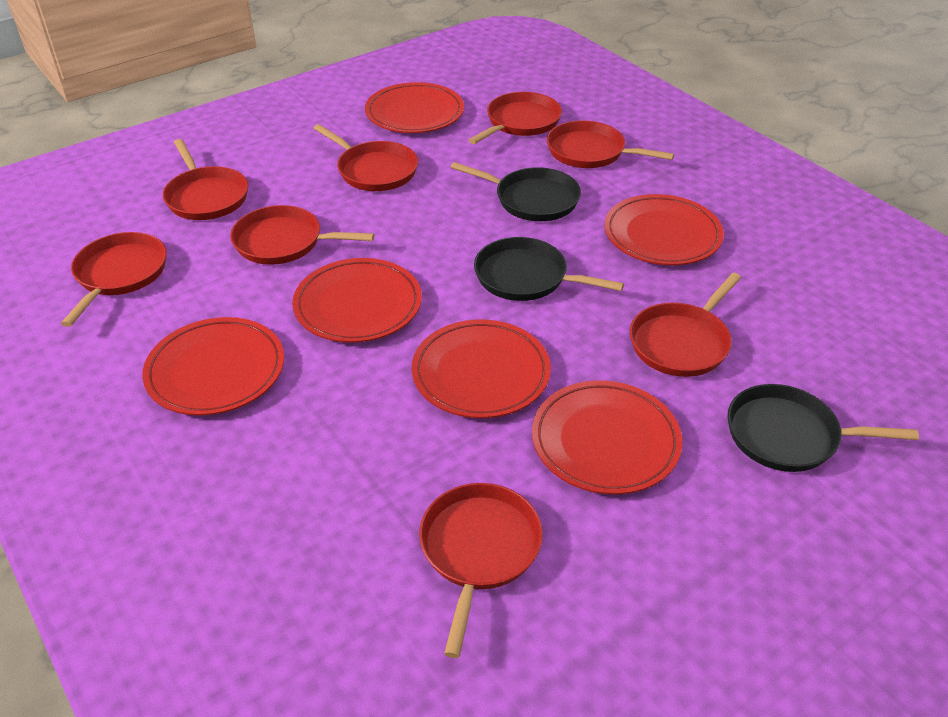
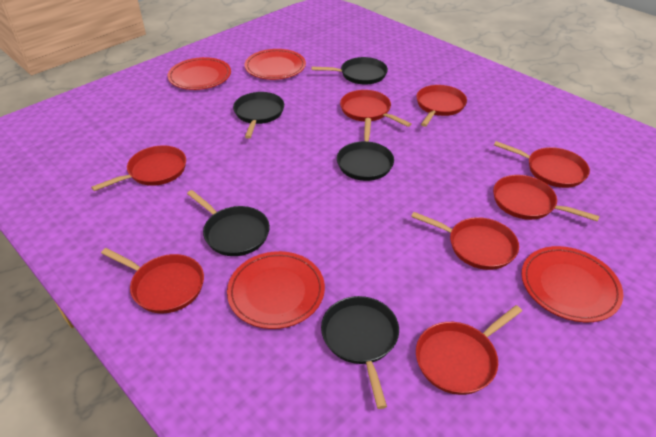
black pan: [451,162,581,221] [474,237,624,301] [727,384,919,472] = 3 -> [187,190,270,256] [233,92,284,139] [311,57,388,84] [321,296,399,409] [337,118,394,181] = 5
red plate: [142,317,284,416] [292,258,422,343] [365,82,464,133] [412,320,551,418] [532,380,682,494] [605,194,724,265] = 6 -> [167,57,231,90] [227,251,325,329] [245,49,306,80] [521,246,623,322] = 4

